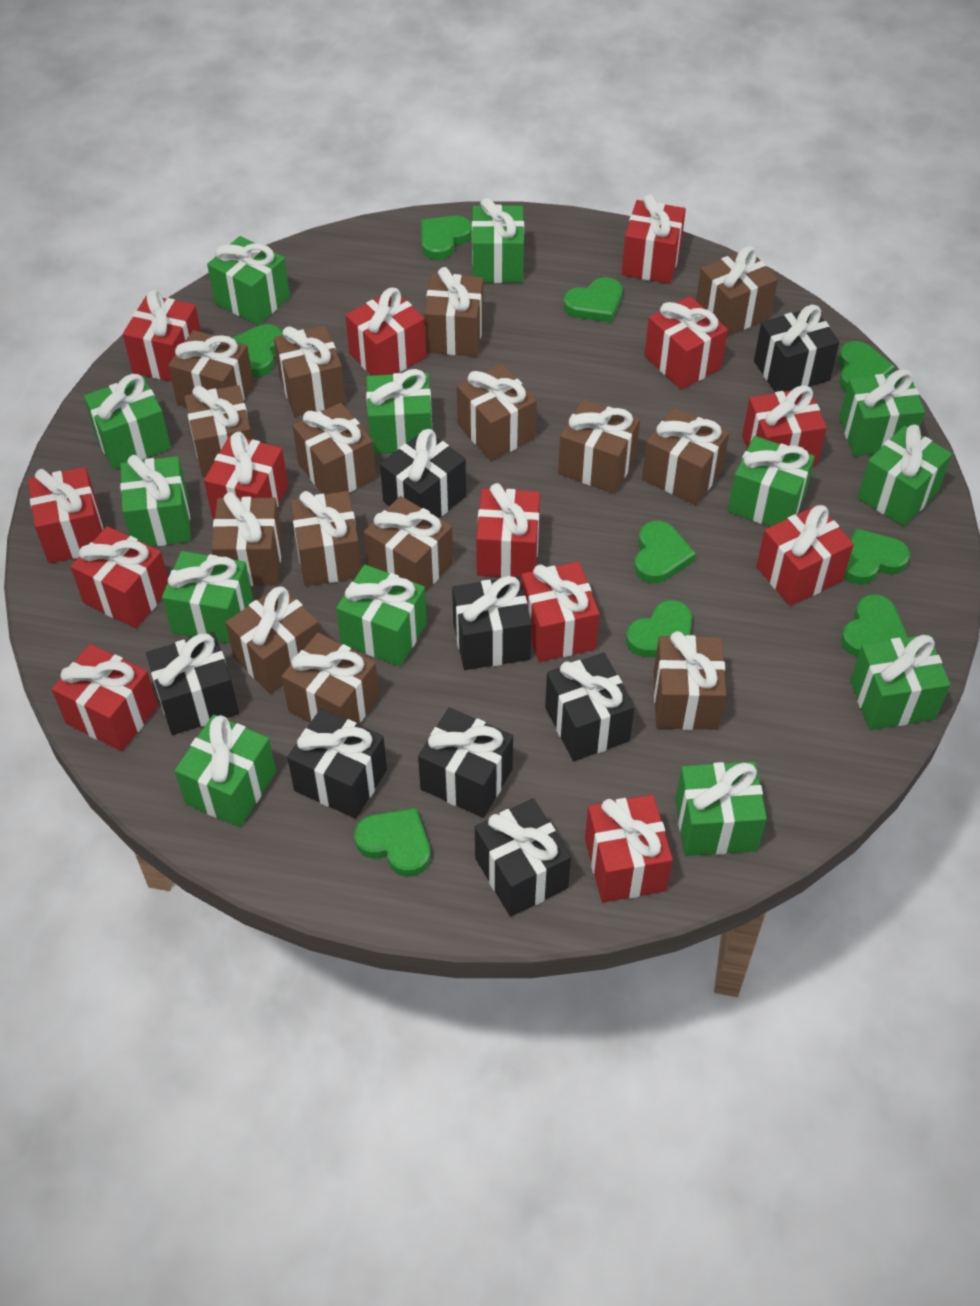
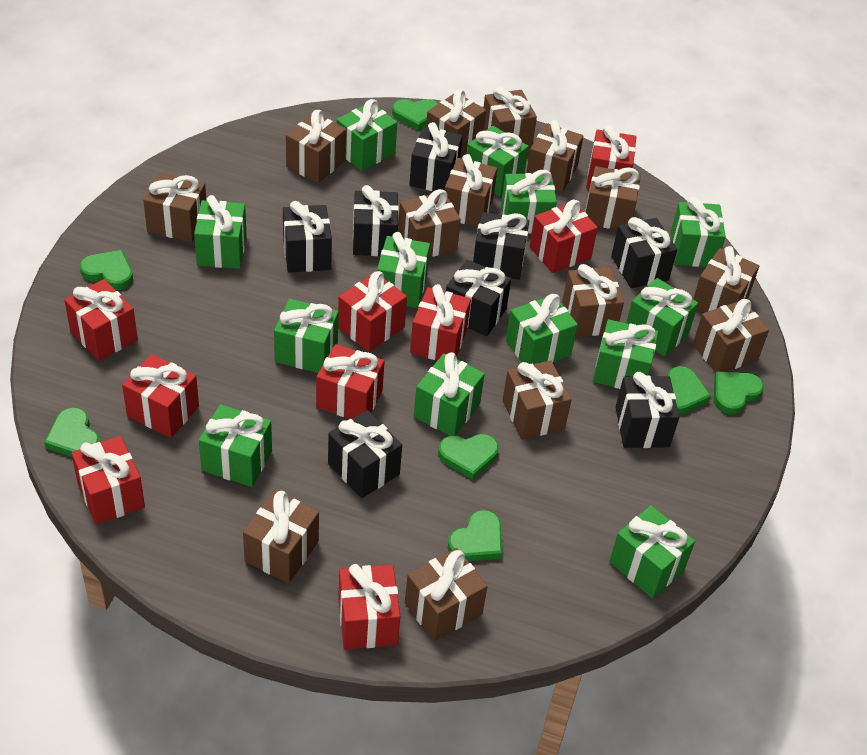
brown gift: [168,330,254,407] [184,385,252,478] [211,492,282,586] [225,585,320,694] [274,325,346,417] [282,633,379,724] [290,491,361,586] [293,403,376,494] [364,496,453,592] [424,267,484,356] [457,364,537,461] [558,399,640,494] [642,407,729,505] [654,631,726,730] [696,246,778,336] = 15 -> [143,173,206,242] [243,491,319,583] [286,110,346,183] [398,189,461,257] [405,548,488,642] [426,89,486,157] [445,154,497,227] [483,87,537,148] [502,360,572,440] [526,120,583,192] [562,264,624,337] [585,166,641,230] [693,246,759,313] [693,299,769,373] = 14
green heart: [233,324,283,377] [354,808,431,877] [421,216,472,260] [564,277,623,322] [626,600,692,657] [634,521,696,583] [838,341,895,391] [841,594,908,657] [844,529,910,585] = 9 -> [44,408,100,457] [80,250,133,290] [392,99,438,131] [438,434,499,480] [448,510,502,561] [667,366,711,415] [714,372,764,415] = 7
red gift: [28,467,103,563] [52,644,158,751] [71,526,168,628] [123,290,201,382] [204,431,288,519] [345,288,426,376] [476,483,540,578] [521,562,599,662] [585,794,673,903] [622,194,686,284] [645,296,728,390] [742,385,827,466] [756,505,854,606] = 13 -> [64,279,138,361] [71,436,145,525] [122,354,199,438] [316,344,385,419] [338,271,407,352] [338,564,400,649] [410,284,471,360] [529,200,598,273] [586,125,636,189] = 9

